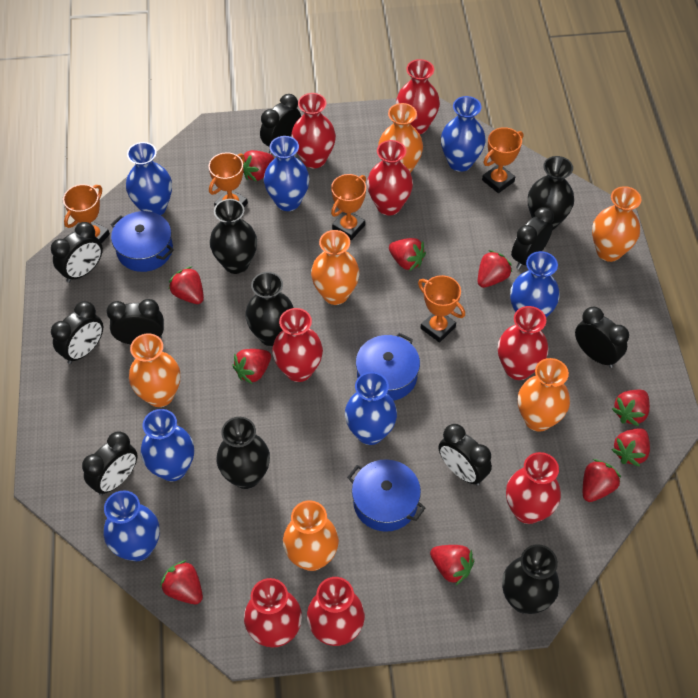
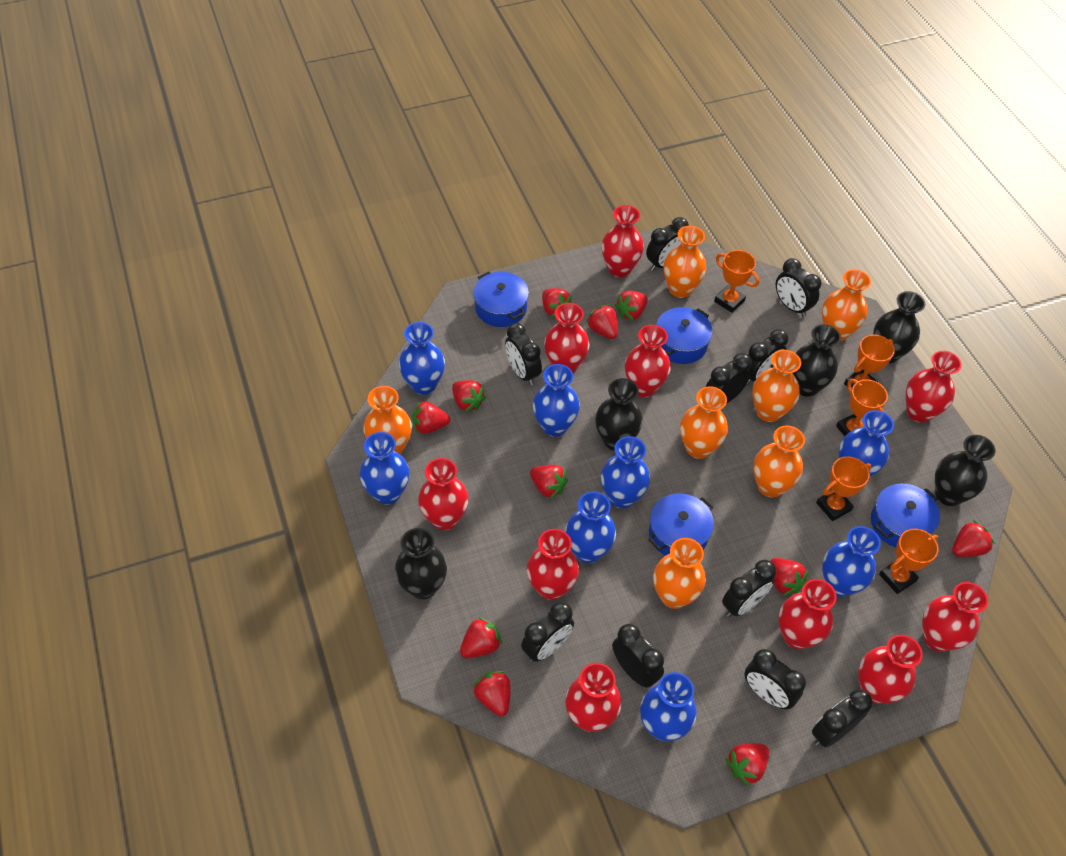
black clock: [51,222,103,283] [51,301,103,364] [82,431,138,495] [107,299,164,344] [260,94,301,154] [438,424,492,486] [511,207,554,269] [575,307,629,368] = 8 -> [505,323,542,385] [521,602,574,662] [612,624,664,688] [646,217,689,271] [706,353,752,404] [722,560,776,617] [744,649,806,709] [747,329,788,385] [776,258,821,317] [812,689,872,747] = 10
blue pot: [111,211,174,272] [347,459,425,532] [356,333,420,401] = 3 -> [473,271,529,327] [648,494,714,556] [656,307,712,364] [871,484,940,547] = 4
blue vase: [104,491,160,561] [126,142,172,215] [141,409,194,481] [264,136,309,211] [345,372,397,445] [441,96,486,172] [510,251,560,317] = 7 -> [360,432,409,505] [399,322,445,395] [533,364,580,437] [565,492,616,563] [601,436,650,509] [640,672,697,741] [822,526,881,597] [839,410,894,477] = 8
orange vase: [129,333,180,407] [283,500,339,571] [311,230,359,305] [378,103,423,173] [518,358,570,432] [592,186,642,262] = 6 -> [364,386,412,455] [653,538,706,609] [664,226,706,298] [680,386,728,459] [752,350,801,422] [753,426,805,498] [822,269,871,341] = 7
red strawberry: [160,560,203,604] [169,266,204,304] [232,349,271,384] [243,150,274,182] [389,238,426,271] [430,545,474,585] [478,250,512,288] [583,459,621,502] [611,428,650,467] [612,390,650,426] = 10 -> [412,401,450,434] [452,380,486,412] [460,617,502,658] [473,671,511,717] [530,465,568,499] [542,288,572,317] [586,305,618,339] [615,290,648,321] [726,743,769,786] [771,558,808,596] [952,520,995,557] = 11
red vase: [244,578,302,648] [272,308,323,382] [291,93,336,168] [307,577,365,646] [367,140,413,216] [396,59,440,134] [498,306,549,380] [506,452,561,524] = 8 -> [418,458,469,530] [527,529,579,600] [544,303,590,373] [565,663,622,732] [602,205,644,277] [625,325,671,397] [778,579,837,649] [858,635,923,704] [906,351,962,423] [922,582,988,652] = 10

